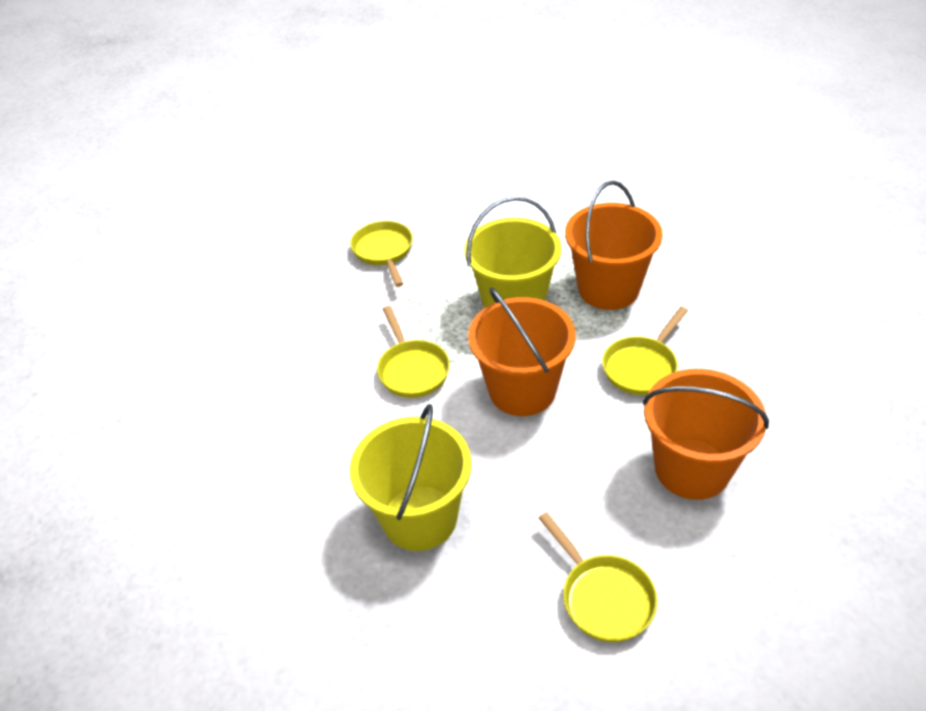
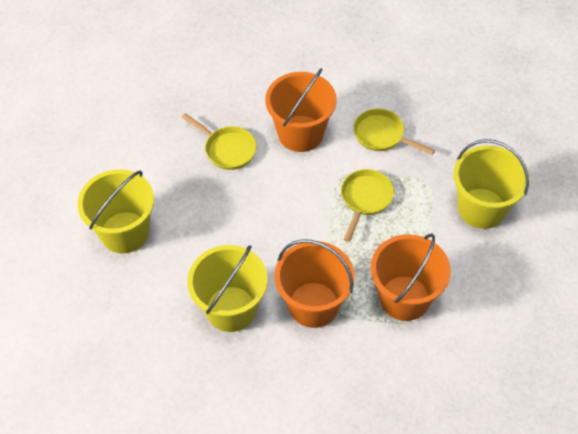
yellow bucket: [350,404,472,551] [464,196,561,308] = 2 -> [77,169,154,253] [187,245,268,332] [453,139,529,229] = 3
yellow pan: [350,221,413,287] [377,306,450,398] [539,512,657,642] [602,307,688,395] = 4 -> [181,113,257,170] [341,169,394,242] [353,108,435,155] = 3

